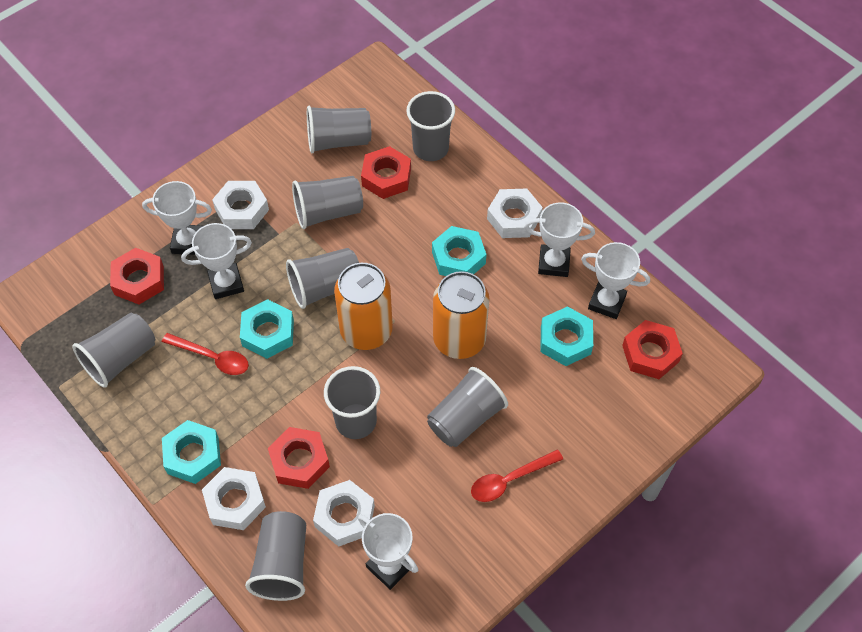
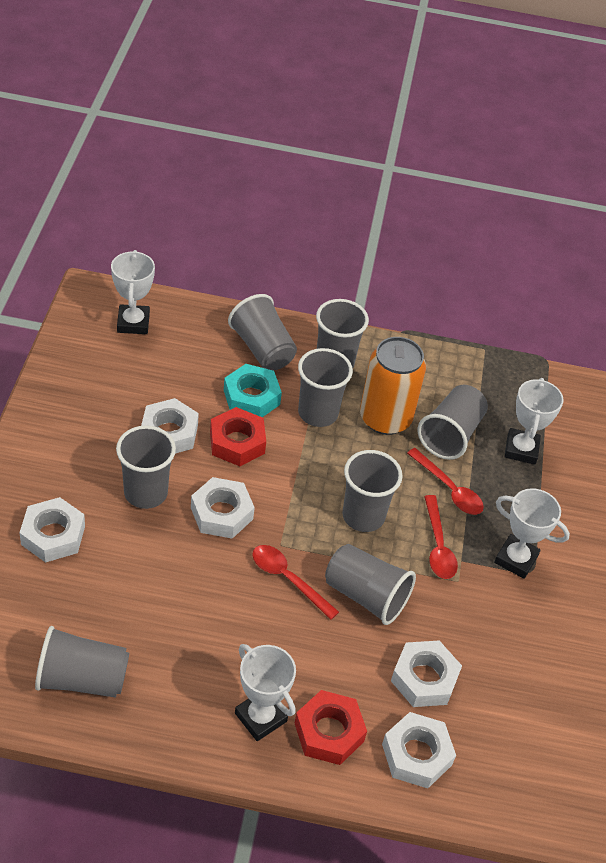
orange can: [334,263,393,350] [433,271,490,359] = 2 -> [360,337,426,435] = 1
red nut: [110,248,164,304] [268,427,330,489] [361,146,411,199] [622,320,683,379] = 4 -> [210,407,266,466] [295,690,367,765] = 2
red spoon: [162,333,249,375] [471,449,563,502] = 2 -> [252,545,339,620] [407,448,484,515] [424,495,458,579] = 3
turquoise nut: [162,420,221,484] [240,299,294,359] [432,226,487,276] [541,306,593,366] = 4 -> [224,364,282,417] = 1
white nut: [202,467,266,530] [212,181,269,229] [313,480,375,547] [487,189,543,238] = 4 -> [19,497,85,563] [141,398,199,454] [191,477,255,539] [382,712,456,788] [391,640,462,707] = 5
white trophy: [142,181,212,255] [181,223,252,299] [358,513,418,590] [525,202,595,277] [581,242,650,319] = 5 -> [111,250,155,334] [235,644,296,741] [494,488,570,579] [504,378,563,465] = 4

